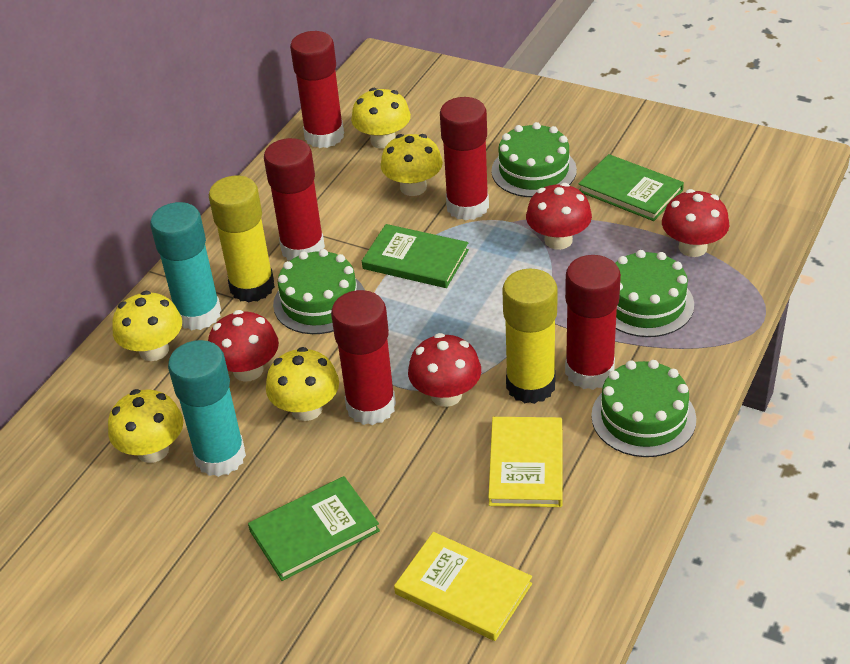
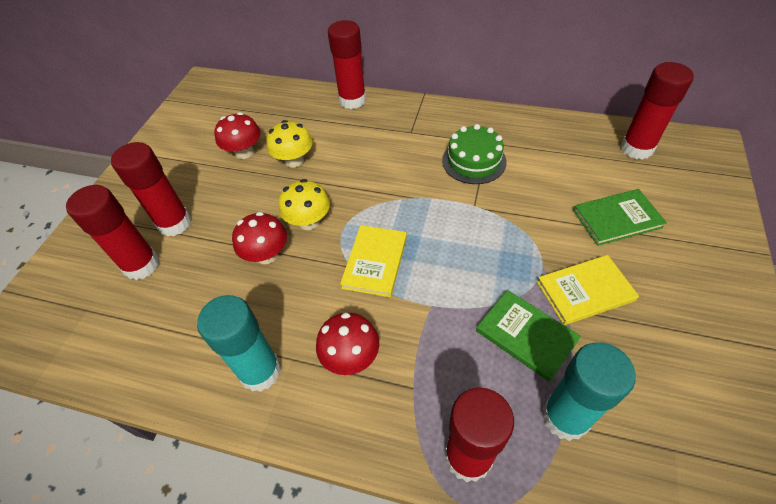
green book: [248,476,380,581] [362,224,469,288] [578,154,684,221] = 3 -> [476,290,581,382] [573,189,667,246] = 2
green cake: [273,249,365,334] [491,122,577,197] [591,360,696,457] [615,250,694,337] = 4 -> [442,124,507,184] = 1
red mushroom: [208,310,279,382] [408,333,481,407] [526,183,592,250] [662,189,729,257] = 4 -> [214,112,260,159] [232,212,287,264] [316,312,379,375] = 3
yellow glue stick: [209,176,275,302] [502,268,558,404] = 2 -> none = 0
yellow mushroom: [108,389,183,463] [112,291,182,361] [266,347,339,421] [351,88,411,149] [381,134,443,196] = 5 -> [266,120,313,167] [278,179,330,230] = 2

